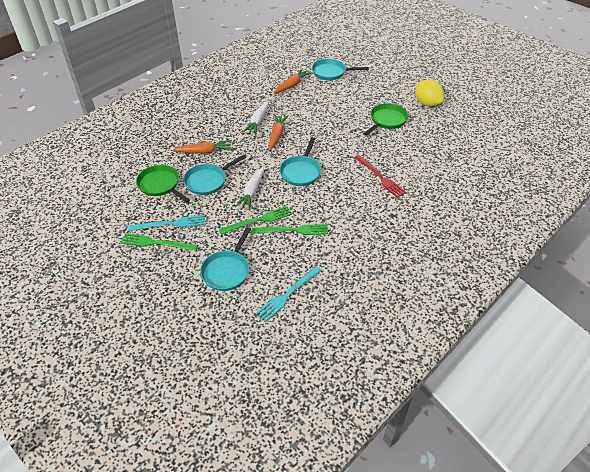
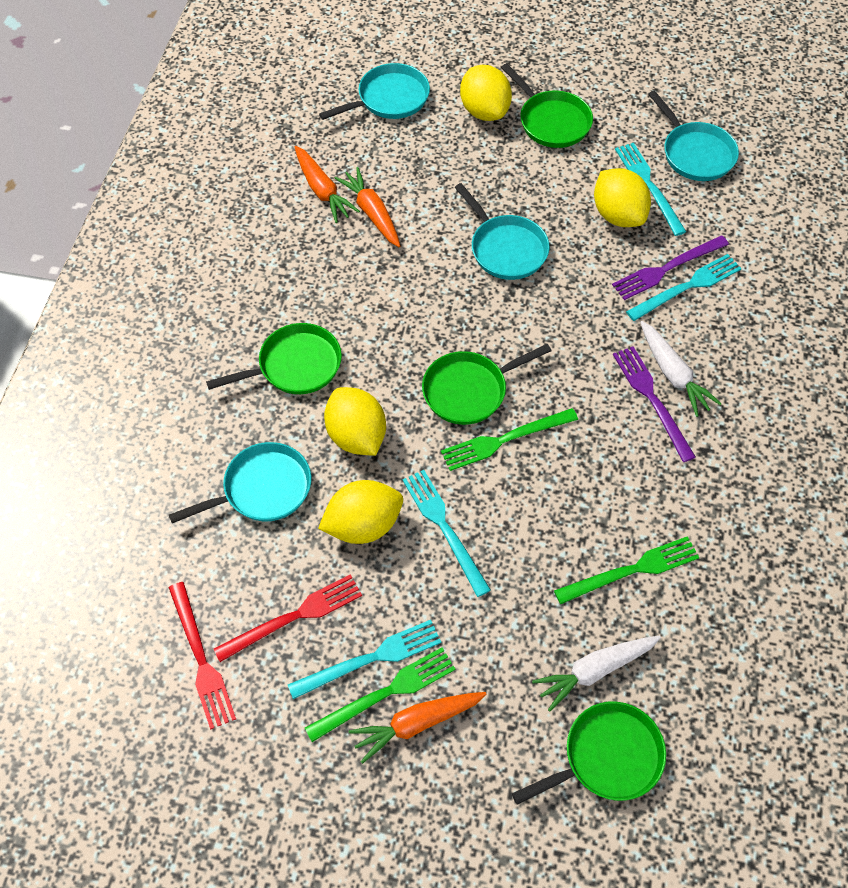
green pan: [136,165,190,203] [364,103,408,136] = 2 -> [206,323,342,394] [422,344,552,425] [501,63,593,148] [512,702,666,805] = 4
purple fork: none = 0 -> [612,236,729,300] [613,347,696,462] = 2
red fork: [354,155,406,198] = 1 -> [169,582,236,729] [214,574,362,662] = 2
turquoise fork: [129,215,206,231] [255,266,322,322] = 2 -> [288,620,441,699] [402,470,491,597] [615,143,686,236] [626,254,742,321] = 4
yellow lemon: [415,79,444,106] = 1 -> [318,480,403,544] [324,387,386,456] [460,65,512,121] [594,168,651,227] = 4

